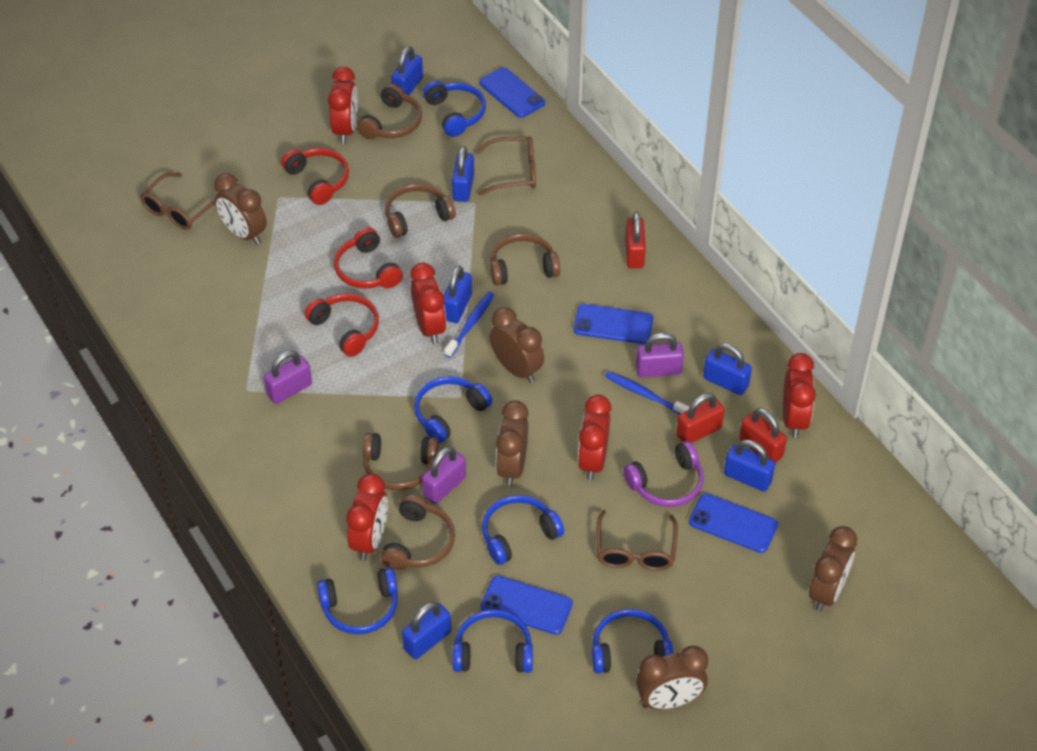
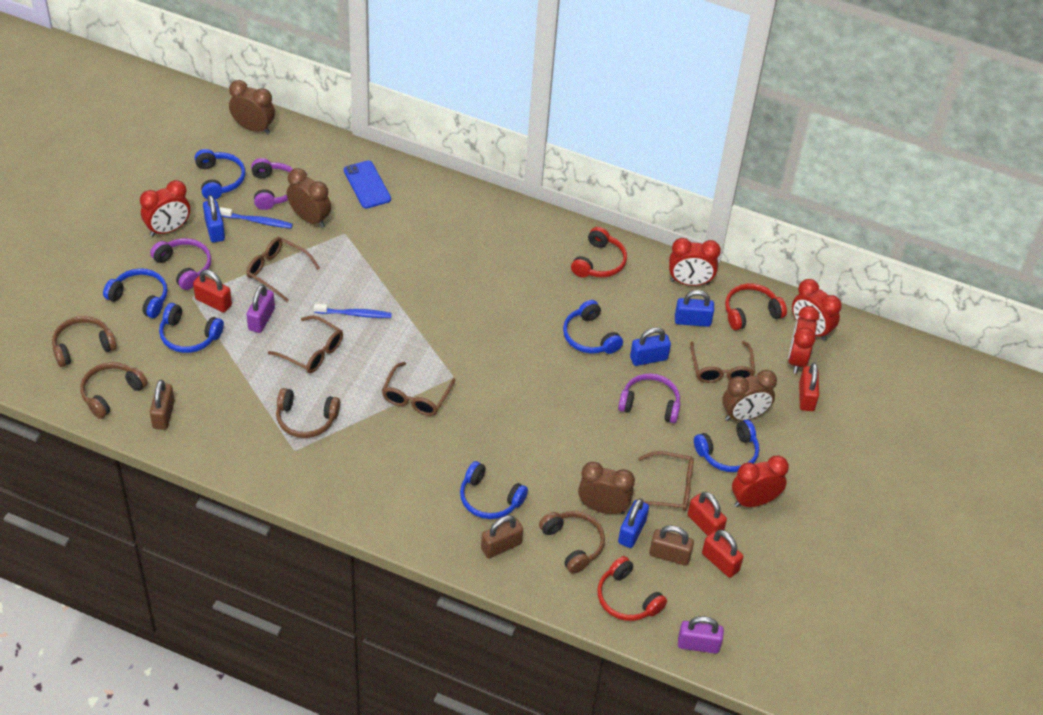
blue padlock: [391,46,423,95] [402,602,451,659] [444,266,472,323] [452,146,474,202] [703,343,752,395] [724,440,775,492] = 6 -> [203,195,225,242] [618,498,649,548] [630,327,671,366] [675,290,714,327] = 4
blue phone: [479,67,545,118] [481,575,573,635] [573,304,653,344] [689,493,778,553] = 4 -> [344,160,391,209] = 1
brown clock: [214,173,267,245] [489,307,544,383] [496,400,529,486] [636,646,708,709] [809,526,857,612] = 5 -> [229,80,275,134] [287,168,331,228] [578,462,635,514] [722,370,777,421] = 4
brown glasses: [140,172,215,230] [475,137,536,195] [597,510,678,571] = 3 -> [246,237,320,302] [268,316,343,373] [382,362,456,416] [631,451,694,511] [690,341,755,383] = 5
brown headphones: [357,84,422,139] [363,433,438,491] [381,495,455,570] [385,183,456,238] [490,233,560,286] = 5 -> [52,316,117,367] [80,362,148,419] [276,388,340,438] [539,511,605,574] = 4
brown padlock: none = 0 -> [150,380,175,430] [481,515,523,558] [649,525,694,566] = 3
purple headphones: [623,441,704,507] = 1 -> [150,238,211,290] [251,158,293,210] [618,373,681,423] = 3
purple padlock: [264,351,312,404] [422,447,466,504] [636,333,684,378] = 3 -> [247,285,275,333] [678,616,724,654] = 2
red padlock: [625,212,646,268] [676,393,725,443] [739,408,787,463] = 3 -> [193,270,232,312] [688,492,727,536] [702,530,744,578] [799,363,819,411] = 4

